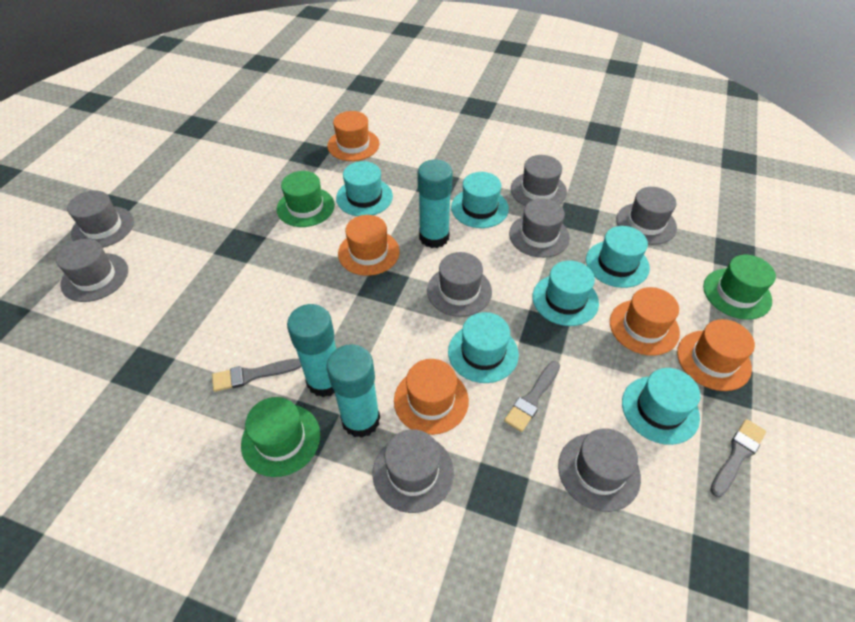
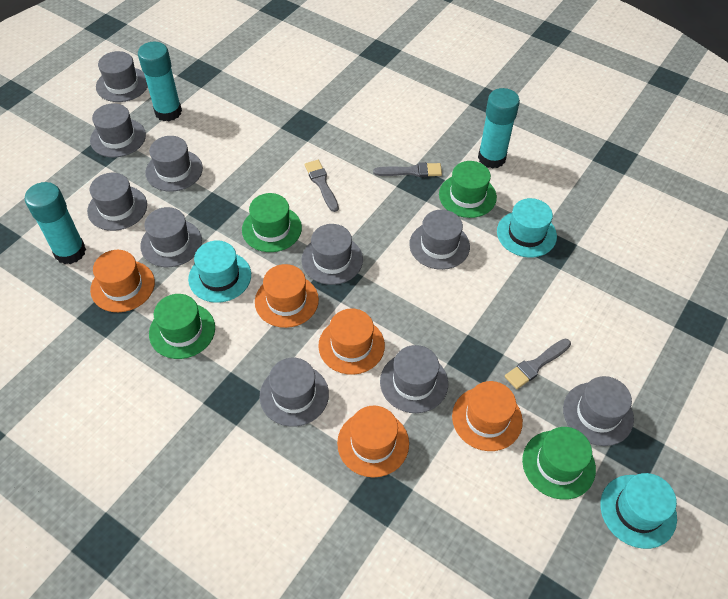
green hat: [241,397,320,477] [277,171,335,227] [703,255,776,320] = 3 -> [149,294,215,359] [242,193,302,252] [439,161,497,218] [522,427,596,500] = 4
grey hat: [56,239,128,302] [67,191,134,248] [372,429,454,513] [427,252,492,317] [509,198,570,258] [511,155,567,206] [558,428,641,512] [616,187,677,245] = 8 -> [87,173,147,231] [90,103,146,158] [96,51,148,102] [140,207,202,267] [145,136,203,192] [260,358,329,427] [301,224,363,285] [380,345,448,413] [409,210,470,270] [563,376,634,446] = 10
turquoise hat: [336,161,393,216] [448,312,519,383] [451,172,509,228] [532,260,599,326] [586,226,650,288] [622,368,700,445] = 6 -> [188,240,251,303] [497,198,557,257] [600,473,677,549] = 3

